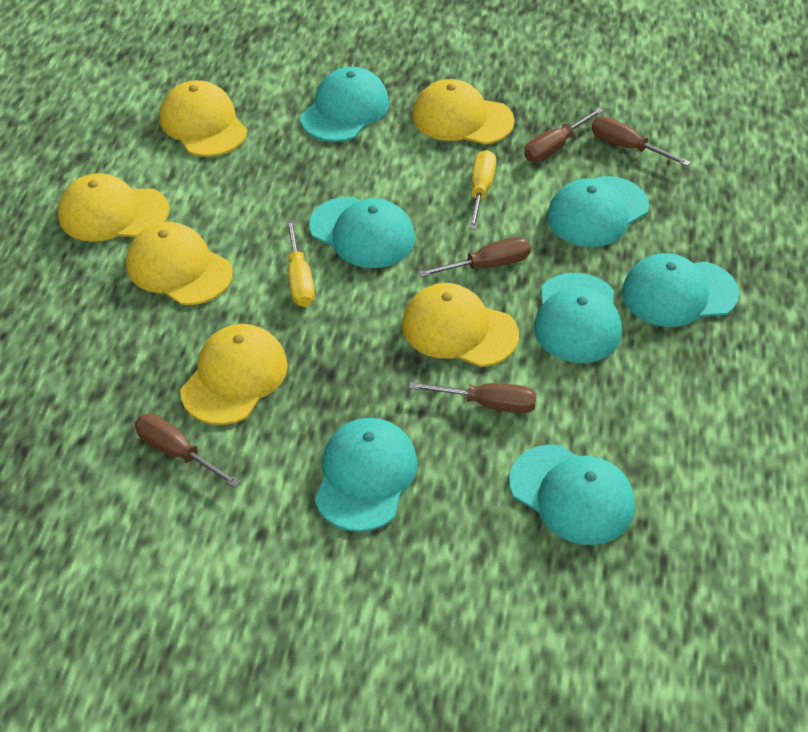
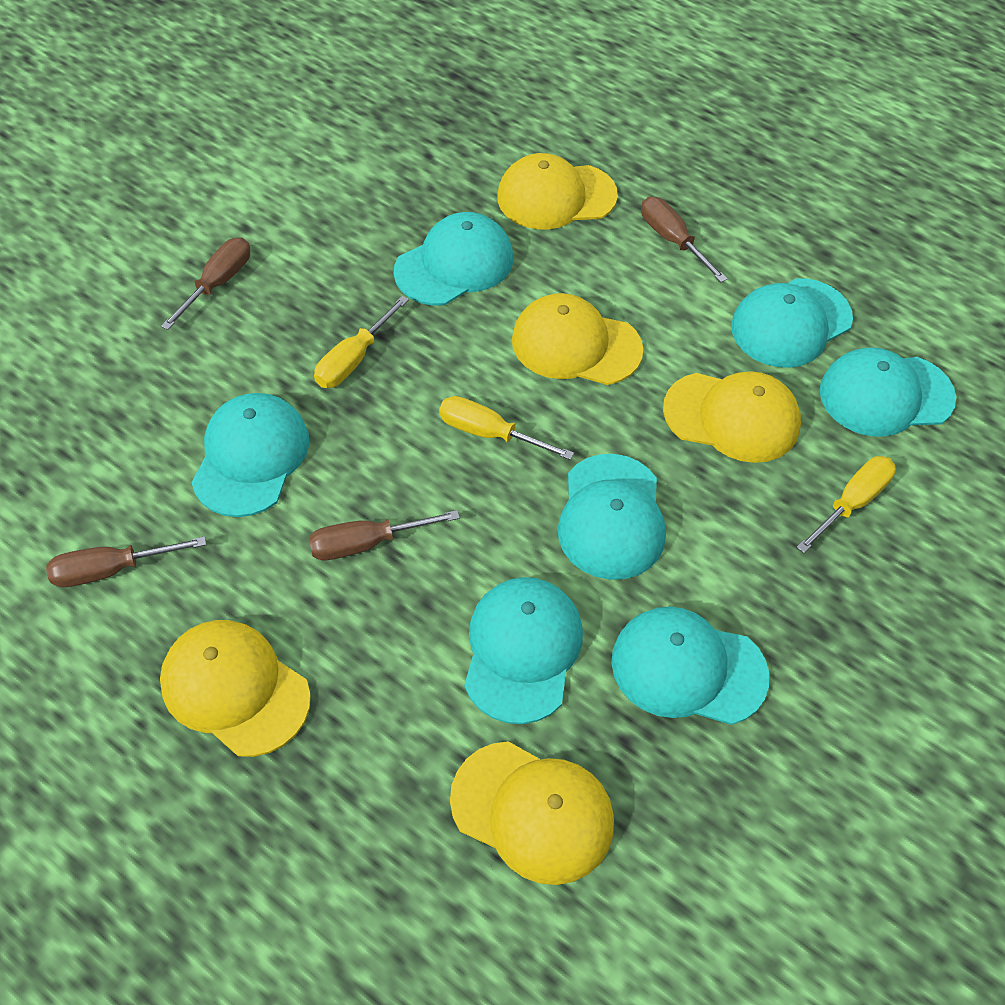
brown screwdriver: [135,414,240,488] [409,382,537,413] [419,237,531,277] [524,107,604,162] [591,117,691,166] = 5 -> [46,536,206,587] [161,238,250,330] [309,510,460,560] [641,197,727,282] = 4
yellow cap: [58,173,169,242] [126,222,233,305] [160,80,247,157] [180,324,288,425] [402,283,519,367] [412,79,515,145] = 6 -> [160,620,311,757] [450,741,614,885] [497,153,618,230] [512,293,643,385] [663,372,801,463] = 5
yellow screwdriver: [286,220,315,307] [469,150,496,230] = 2 -> [314,296,409,388] [439,396,574,460] [796,456,896,553] = 3

